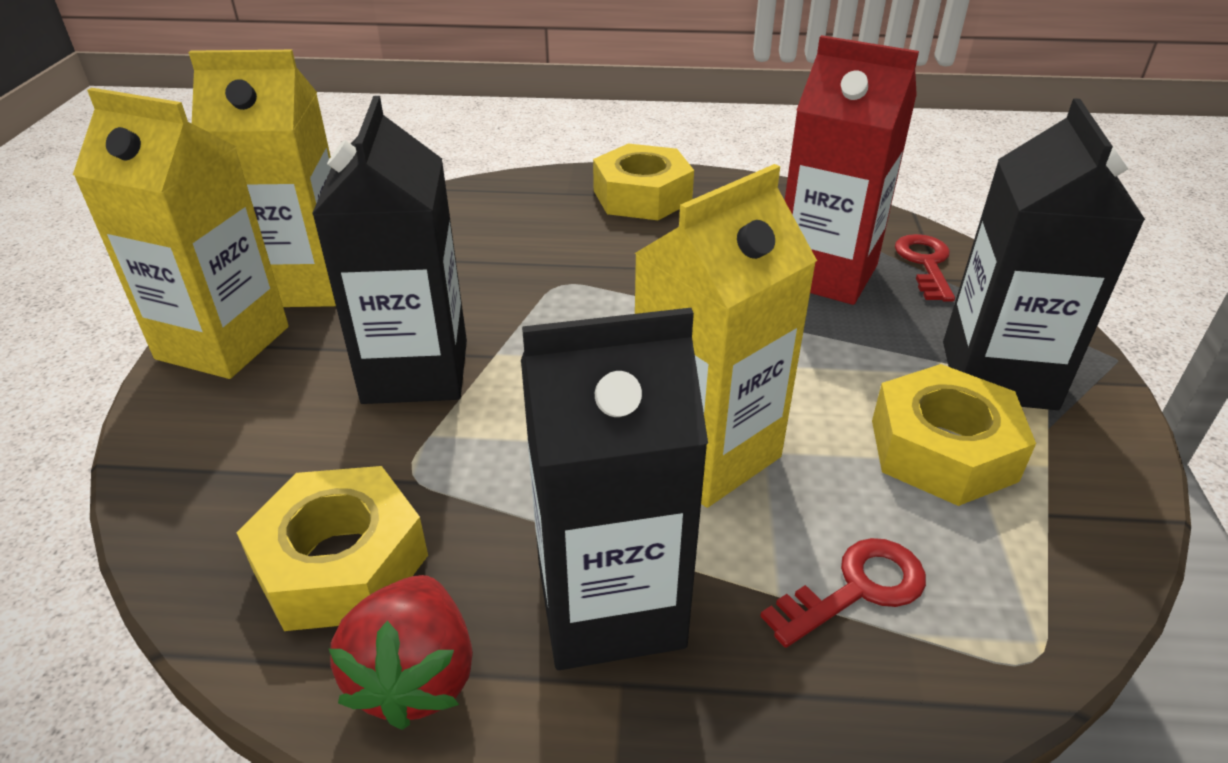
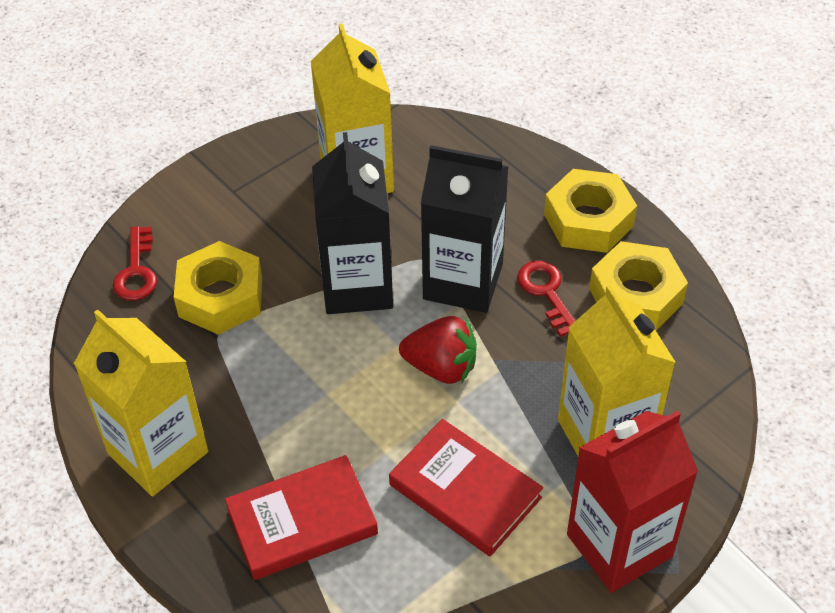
black carton: [312,96,467,404] [521,308,708,670] [943,98,1145,410] = 3 -> [312,132,393,314] [420,145,509,313] = 2
red book: none = 0 -> [225,455,378,580] [389,419,543,557] = 2

